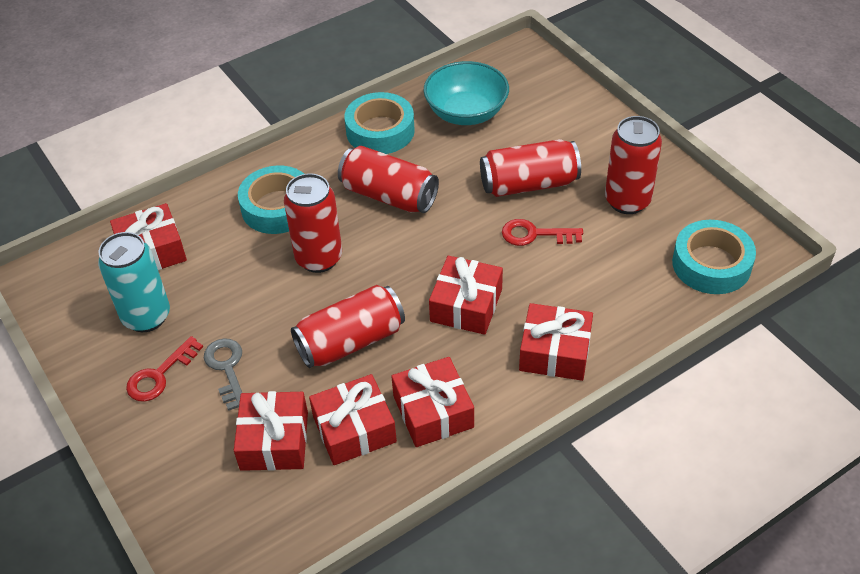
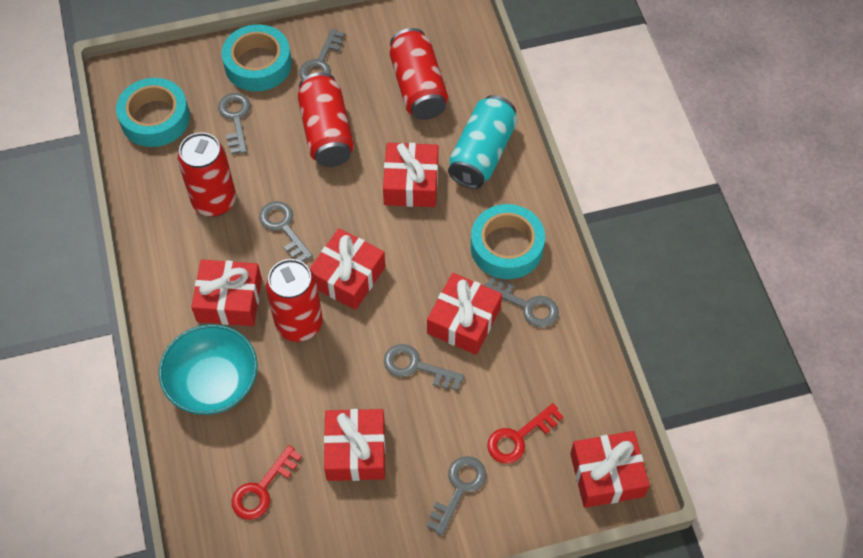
grey key: [204,338,242,411] = 1 -> [218,93,251,154] [259,201,313,262] [299,29,345,79] [384,344,464,391] [427,456,486,536] [484,276,559,328] = 6
red can: [284,173,342,273] [291,285,405,368] [338,146,439,213] [480,139,581,197] [605,116,662,214] = 5 -> [178,132,236,217] [266,259,323,342] [298,72,354,167] [390,28,448,120] = 4

